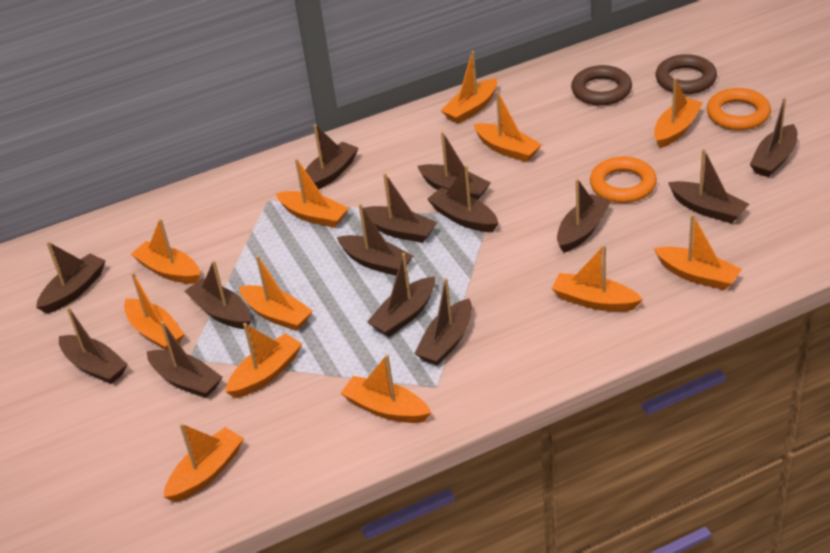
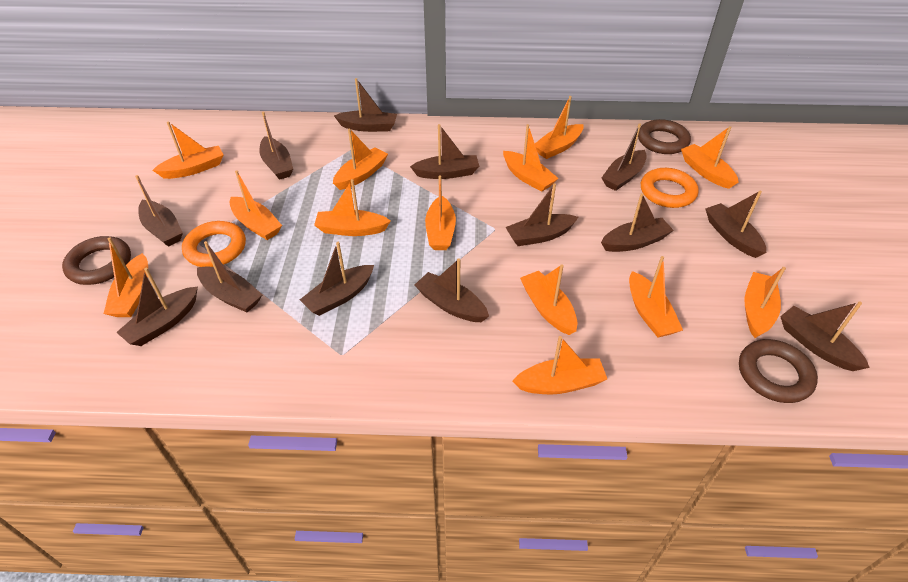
brown boat: [36,241,106,314] [59,307,128,384] [147,321,223,398] [184,260,251,329] [305,125,359,190] [337,203,413,276] [364,173,437,243] [367,253,435,337] [414,278,472,366] [418,132,491,200] [427,165,499,232] [557,179,611,253] [668,149,749,223] [750,97,797,177] = 14 -> [116,268,198,346] [135,175,183,247] [197,241,262,313] [259,112,293,180] [300,242,374,316] [334,78,397,132] [410,124,479,179] [415,258,489,322] [506,183,578,246] [601,193,674,252] [602,124,647,191] [705,191,766,258] [780,301,870,371] = 13
brown ring: [571,65,632,105] [656,54,717,94] = 2 -> [62,236,131,285] [638,119,691,154] [739,339,818,403] = 3
orange boat: [124,272,185,351] [131,219,200,284] [164,423,244,502] [225,323,302,398] [239,255,313,331] [276,159,349,228] [341,354,431,423] [441,51,497,124] [473,91,542,162] [551,245,643,311] [654,78,703,148] [654,214,742,290] = 12 -> [104,237,148,317] [153,121,224,179] [229,171,282,240] [314,179,391,236] [333,129,388,190] [425,175,456,250] [503,124,559,192] [513,336,607,394] [520,264,578,335] [535,96,584,159] [629,256,683,338] [681,126,739,189] [744,267,786,338] = 13

